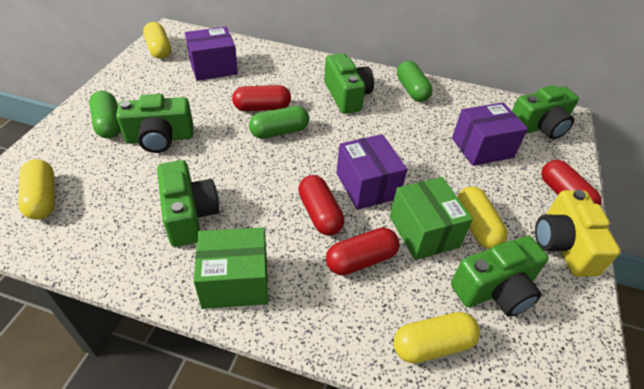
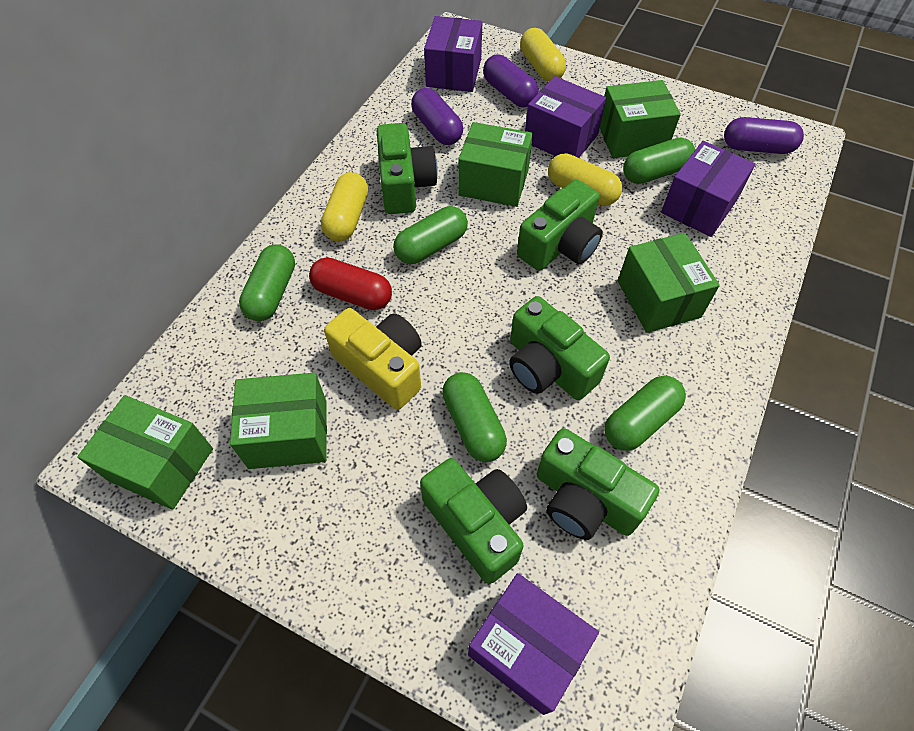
green box: [193,227,268,309] [390,177,473,260] = 2 -> [77,395,213,510] [230,373,327,469] [458,122,533,207] [600,80,681,158] [618,233,720,333] = 5
green capsule: [89,91,121,139] [249,106,309,139] [397,61,433,102] = 3 -> [239,244,295,321] [393,206,468,264] [442,372,507,462] [604,376,686,451] [623,138,695,184] = 5
purple box: [185,27,238,81] [336,134,407,210] [452,102,528,166] = 3 -> [424,16,482,92] [468,573,599,715] [525,76,606,158] [661,141,755,237] = 4
purple capsule: none = 0 -> [411,88,463,145] [483,55,539,107] [724,117,804,154] = 3
red capsule: [232,85,291,111] [298,175,344,236] [326,228,400,276] [541,160,602,206] = 4 -> [309,258,392,310] = 1
yellow capsule: [18,159,55,220] [143,22,171,59] [393,312,480,363] [457,187,508,249] = 4 -> [321,172,368,241] [520,28,566,82] [548,153,622,206] = 3

